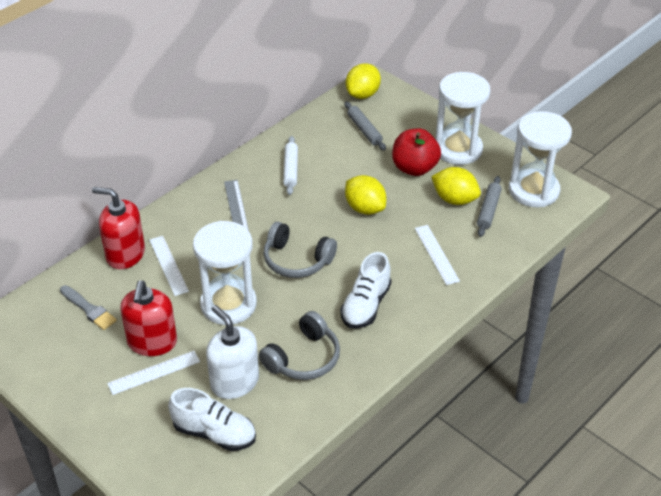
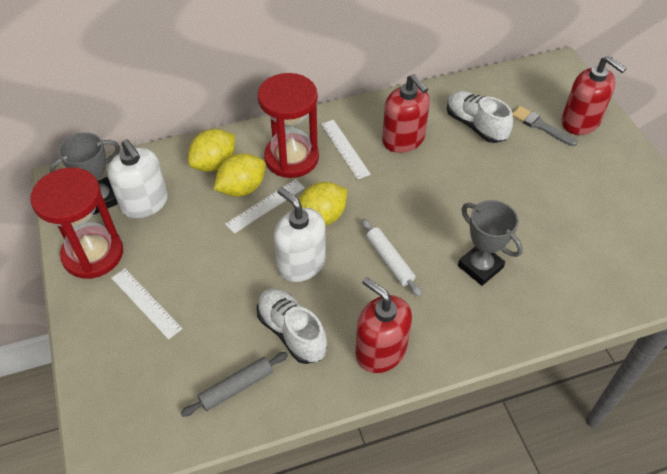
grey headphones: [259,311,340,380] [263,222,337,278] = 2 -> none = 0
grey rolling pin: [344,101,386,151] [477,176,502,237] = 2 -> [181,352,288,417] = 1
grey ruler: [224,180,249,231] = 1 -> none = 0
grey trophy: none = 0 -> [49,132,120,215] [458,200,523,286] = 2
red apple: [392,128,441,176] = 1 -> none = 0
red hourglass: none = 0 -> [31,167,123,279] [258,73,319,178] = 2
red soap dispenser: [92,187,145,269] [120,280,177,356] = 2 -> [355,277,412,373] [382,74,430,153] [561,56,627,135] = 3
white hourglass: [193,221,257,325] [436,72,490,165] [509,111,572,207] = 3 -> none = 0
white soap dispenser: [206,305,259,399] = 1 -> [107,139,168,218] [274,187,326,282] = 2

